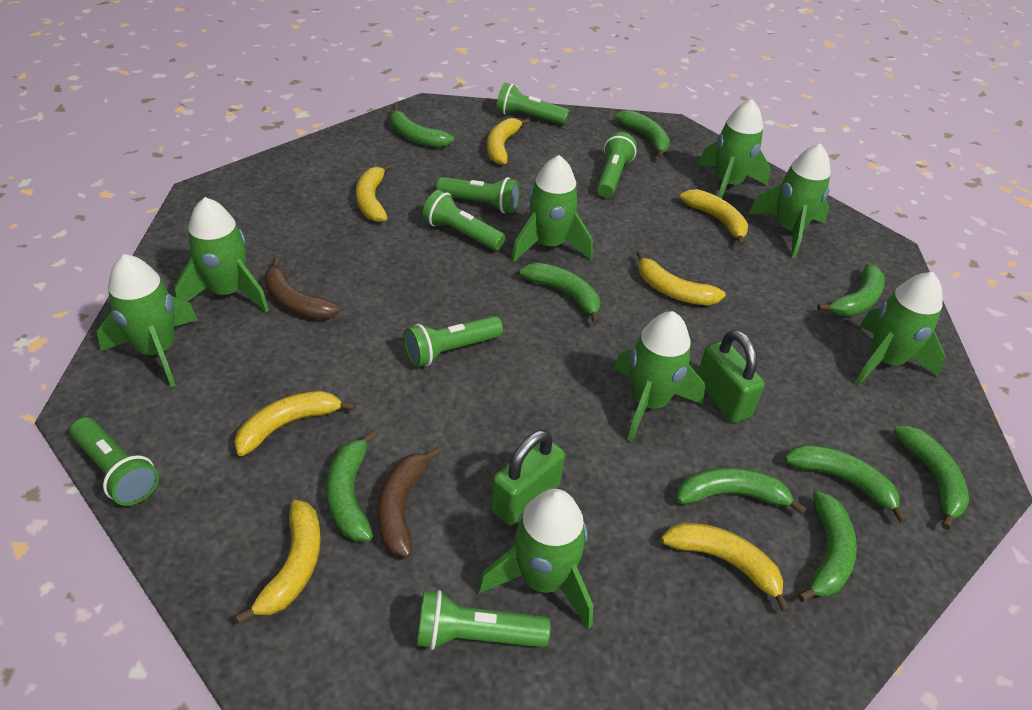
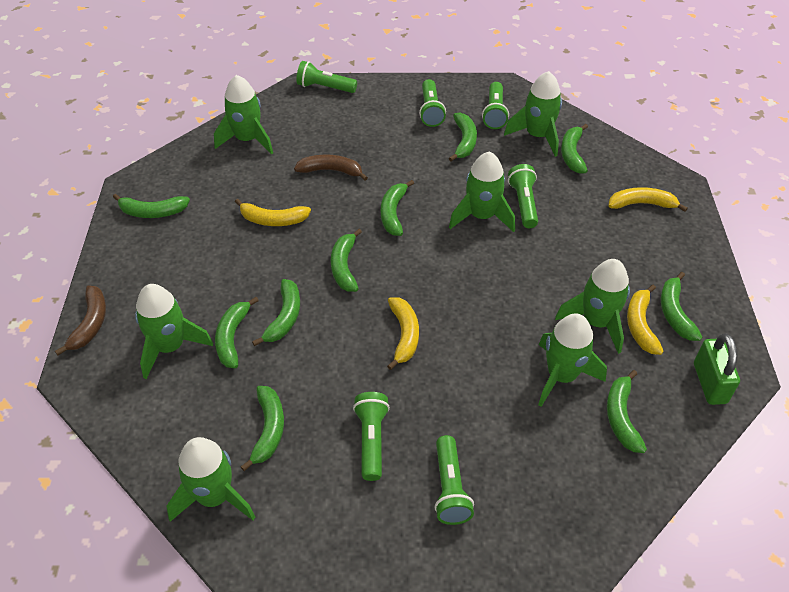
green banana: [326,431,377,541] [390,106,454,148] [519,263,600,324] [615,110,670,158] [677,467,807,515] [784,444,907,523] [798,491,857,602] [817,264,885,317] [893,426,969,530] = 9 -> [113,194,190,218] [215,297,259,368] [241,386,284,471] [252,279,300,346] [331,229,362,292] [381,180,414,236] [449,112,477,161] [561,124,588,173] [607,370,647,453] [661,272,702,341] = 10
green flashlight: [70,417,159,506] [404,316,503,367] [417,590,550,650] [422,190,505,251] [436,177,520,213] [496,83,569,125] [597,132,637,197] = 7 -> [296,61,357,93] [353,392,390,481] [419,79,446,127] [434,435,474,525] [482,82,509,129] [508,164,538,228] = 6
green padlock: [491,430,565,526] [697,330,765,423] = 2 -> [694,333,740,405] = 1
green rocket: [97,254,198,387] [174,197,269,312] [478,489,594,629] [511,155,592,262] [613,311,705,442] [698,99,771,199] [749,143,831,258] [855,272,945,386] = 8 -> [135,284,213,379] [166,437,255,522] [214,75,273,155] [449,152,515,232] [504,71,562,157] [538,313,607,407] [555,259,630,354] = 7
yellow banana: [234,391,355,456] [235,500,321,624] [356,163,392,222] [487,118,530,165] [636,251,726,305] [661,522,790,613] [680,189,748,246] = 7 -> [235,199,311,226] [387,297,419,370] [609,187,688,212] [627,285,664,355] = 4

